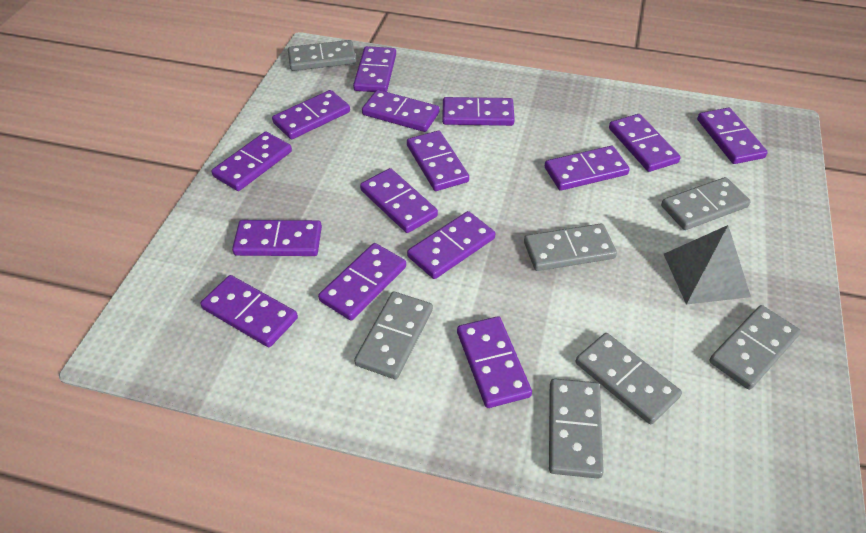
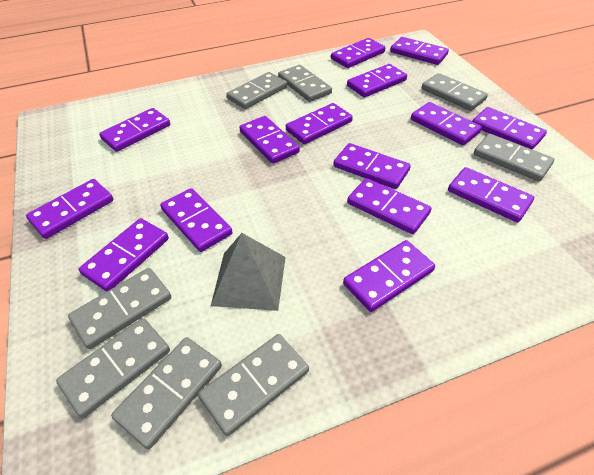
grey domino: [288,40,356,71] [354,292,433,379] [524,224,617,271] [549,378,604,479] [576,333,682,425] [661,177,750,230] [709,305,801,390] = 7 -> [56,318,170,418] [68,268,171,349] [111,337,222,449] [198,334,309,436] [227,72,287,109] [278,65,332,102] [422,73,488,111] [474,133,554,181] = 8

